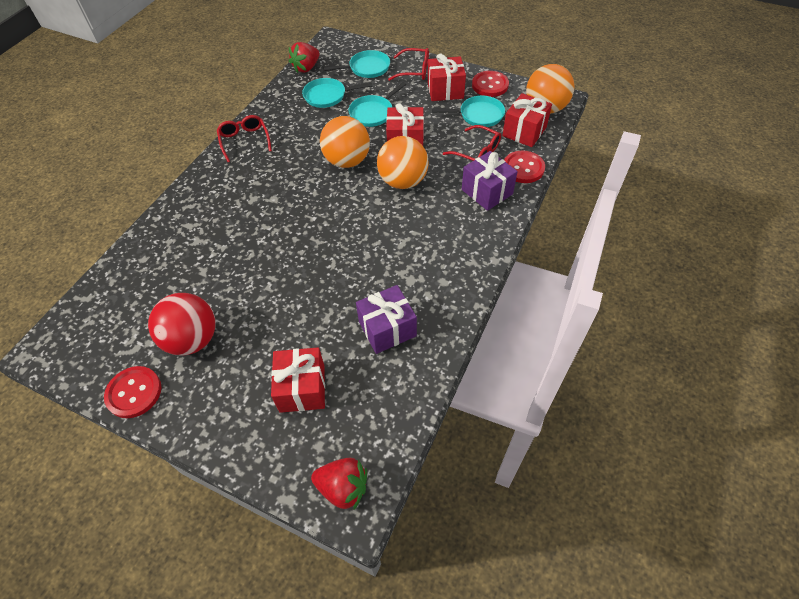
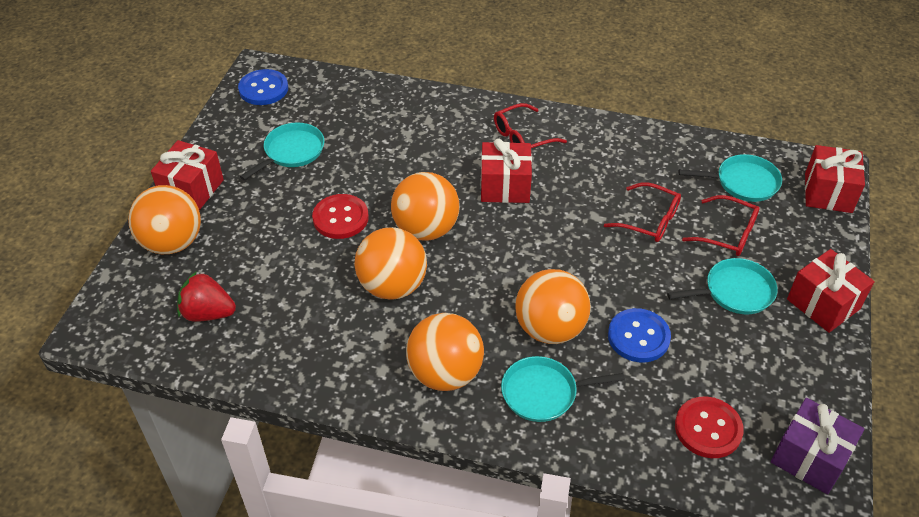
blue button: none = 0 -> [238,69,288,105] [608,308,671,363] = 2
orange ball: [320,116,370,168] [377,136,429,189] [526,64,575,114] = 3 -> [128,185,201,254] [354,227,427,300] [391,172,460,241] [406,313,484,391] [515,269,591,344] = 5
purple gift: [356,285,417,354] [462,151,518,211] = 2 -> [771,398,864,495] = 1
red ball: [148,293,216,356] = 1 -> none = 0
red button: [104,366,162,418] [472,71,509,97] [504,151,545,183] = 3 -> [312,194,369,239] [675,396,744,458] = 2
red strawberry: [289,42,320,73] [311,458,367,510] = 2 -> [177,271,236,322] = 1

